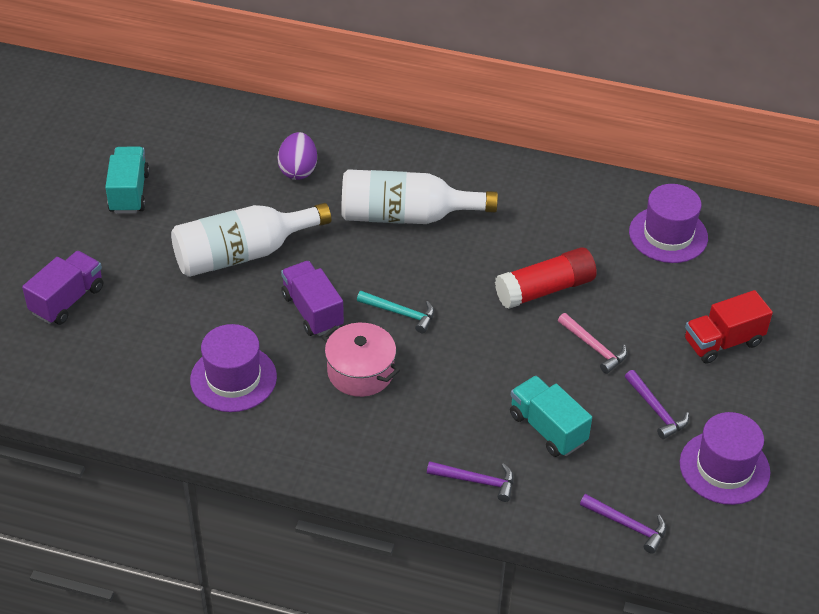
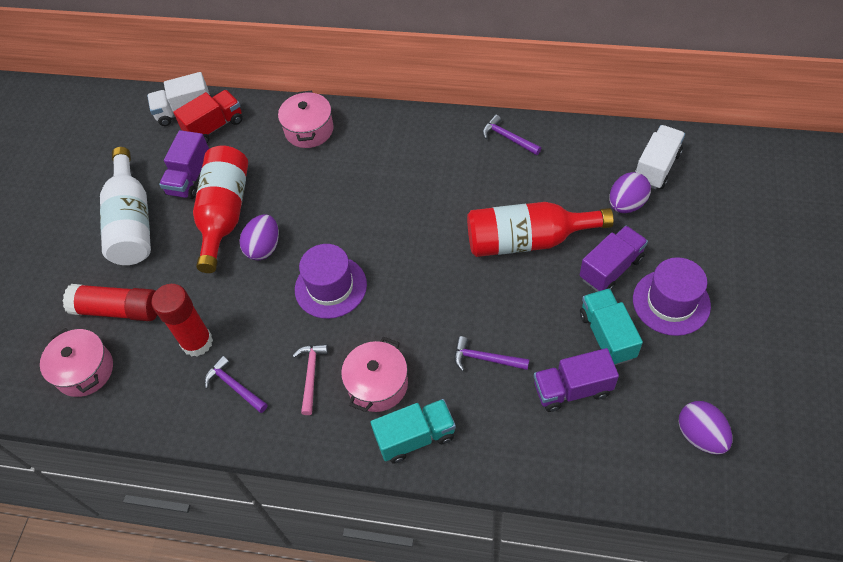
pink pot: [322,323,400,397] = 1 -> [40,328,113,397] [278,90,334,148] [341,337,408,412] = 3
purple egg: [277,132,317,180] = 1 -> [240,215,279,260] [609,172,651,213] [678,401,732,455] = 3
purple hat: [190,324,277,412] [629,184,708,263] [680,412,770,505] = 3 -> [295,244,367,319] [633,257,711,336] = 2
purple truck: [22,251,103,325] [281,261,344,336] = 2 -> [159,130,209,199] [534,348,619,412] [580,226,648,292] = 3
red bottle: none = 0 -> [193,146,248,273] [467,202,614,257] = 2
red glue stick: [495,247,597,309] = 1 -> [63,284,157,321] [152,284,213,357] = 2
turquoise hammer: [357,291,434,333] = 1 -> none = 0
white bottle: [171,203,331,277] [341,169,498,224] = 2 -> [100,147,151,265] = 1
white truck: none = 0 -> [147,72,210,126] [635,125,685,189] = 2

